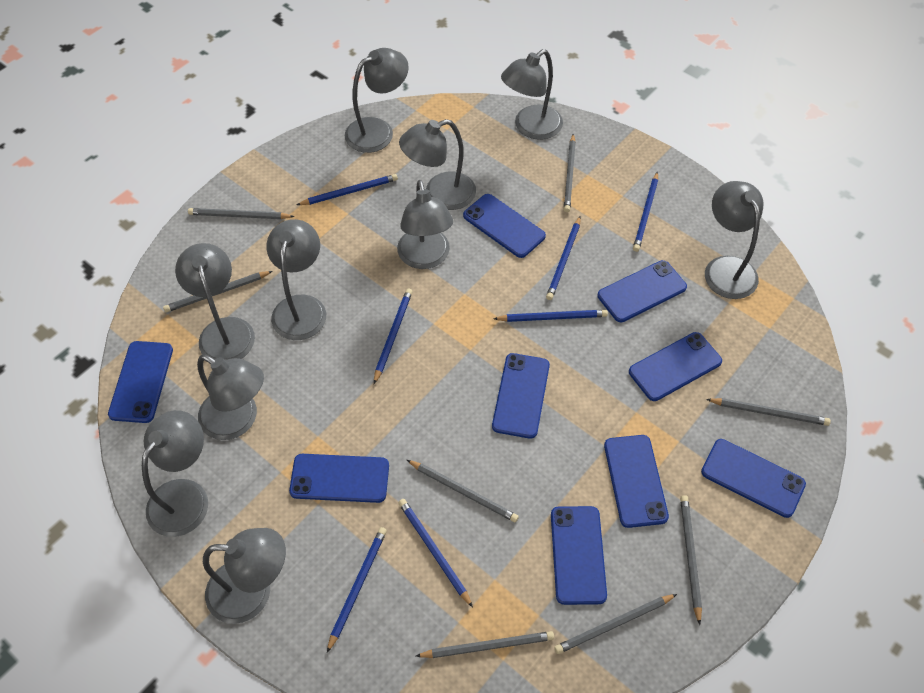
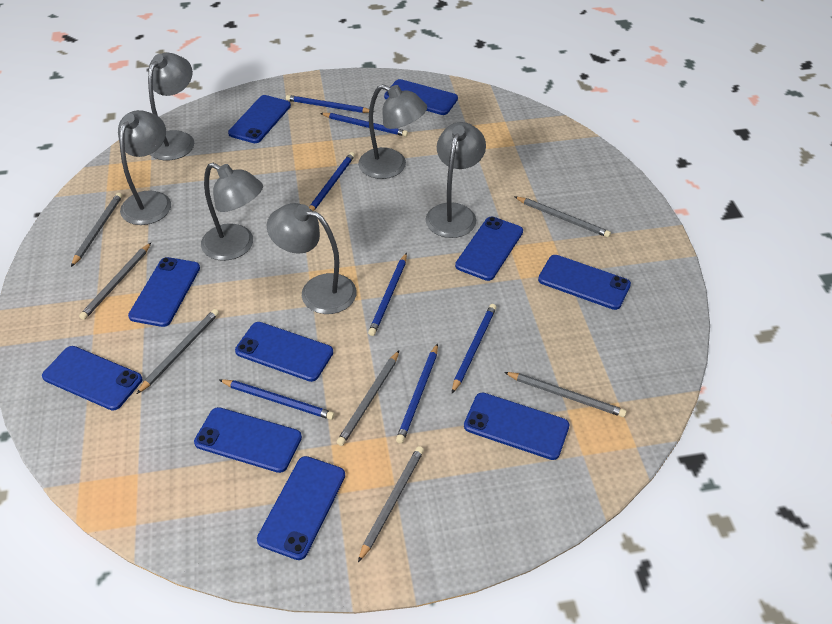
blue phone: [108,341,173,423] [289,454,389,503] [463,194,546,258] [492,353,550,439] [551,506,607,605] [597,260,687,322] [604,435,669,528] [629,332,722,401] [701,439,806,518] = 9 -> [42,346,143,411] [128,257,200,327] [194,407,302,473] [228,95,291,143] [235,322,333,382] [257,456,345,560] [384,79,458,115] [455,217,523,281] [464,392,569,460] [538,255,631,310] = 10
grey lamp: [142,410,208,537] [175,243,255,360] [197,355,264,440] [203,528,286,624] [267,219,326,340] [345,48,409,153] [397,180,453,269] [399,119,476,210] [501,49,563,140] [705,181,763,299] = 10 -> [118,110,171,225] [148,53,194,161] [201,163,263,261] [267,203,357,314] [358,84,427,179] [426,122,486,238] = 6
grey pencil: [163,271,273,313] [188,208,294,219] [407,460,519,522] [416,631,554,658] [554,594,677,654] [564,134,576,212] [680,495,702,625] [706,398,831,426] = 8 -> [71,193,122,267] [79,243,151,320] [137,309,219,394] [337,351,399,446] [358,446,424,562] [504,372,627,417] [514,196,611,238] = 7

